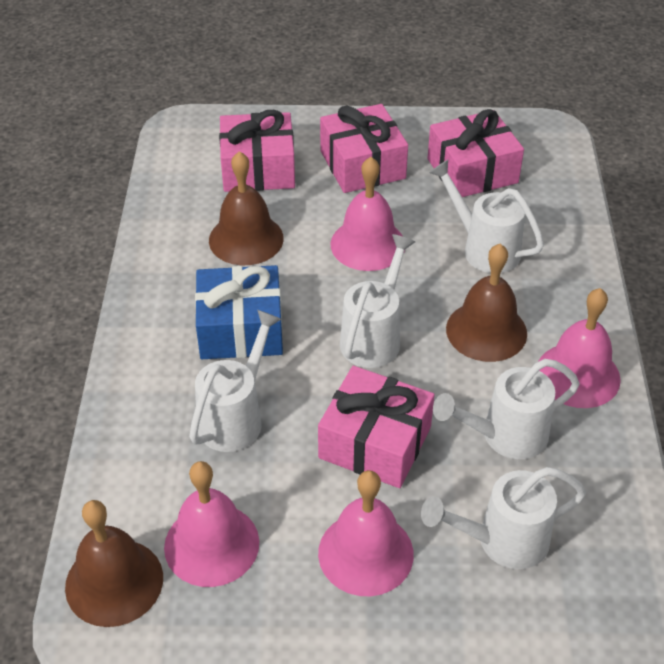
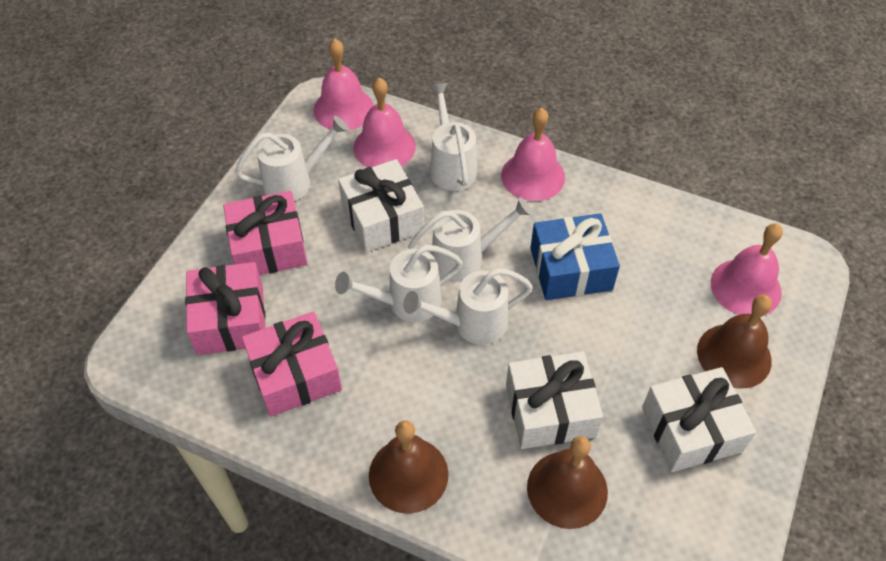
pink gift: [219,110,295,192] [318,366,435,488] [320,104,408,193] [428,109,524,197] = 4 -> [185,262,266,355] [223,191,308,275] [242,311,342,417] = 3
white gift: none = 0 -> [338,159,424,252] [506,351,603,449] [642,367,756,472] = 3

